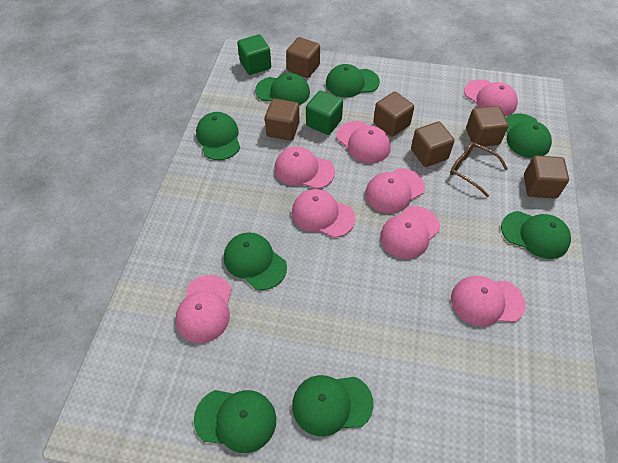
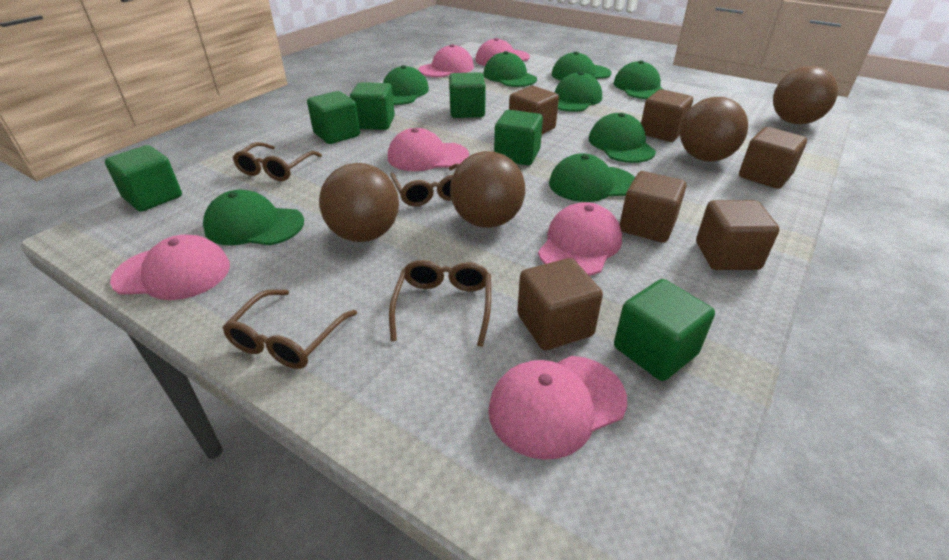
brown ball: none = 0 -> [319,163,399,242] [450,151,525,228] [680,97,748,162] [773,66,838,124] = 4
brown glasses: [450,142,508,197] = 1 -> [222,289,357,369] [233,142,322,181] [389,260,491,347] [390,163,459,206] = 4
green cube: [237,34,271,75] [306,90,343,135] = 2 -> [105,145,182,212] [307,91,360,144] [350,82,395,130] [449,73,486,118] [494,110,543,165] [614,279,715,381] = 6
pink cap: [175,275,232,343] [274,146,335,189] [292,189,355,238] [337,121,391,163] [365,168,425,213] [380,206,440,259] [451,276,526,326] [464,79,518,116] = 8 -> [110,235,230,300] [388,128,469,171] [419,44,474,77] [475,38,530,66] [488,356,627,460] [538,202,622,276] = 6

